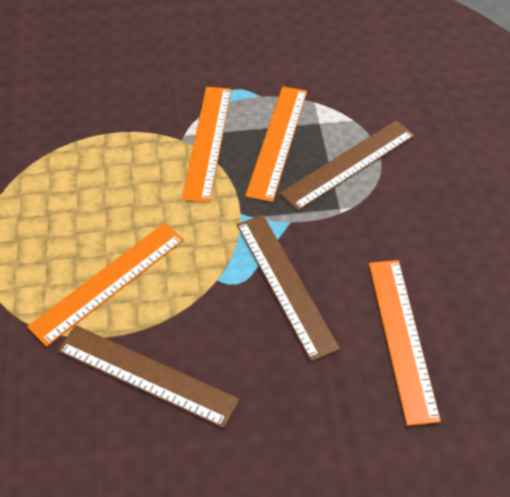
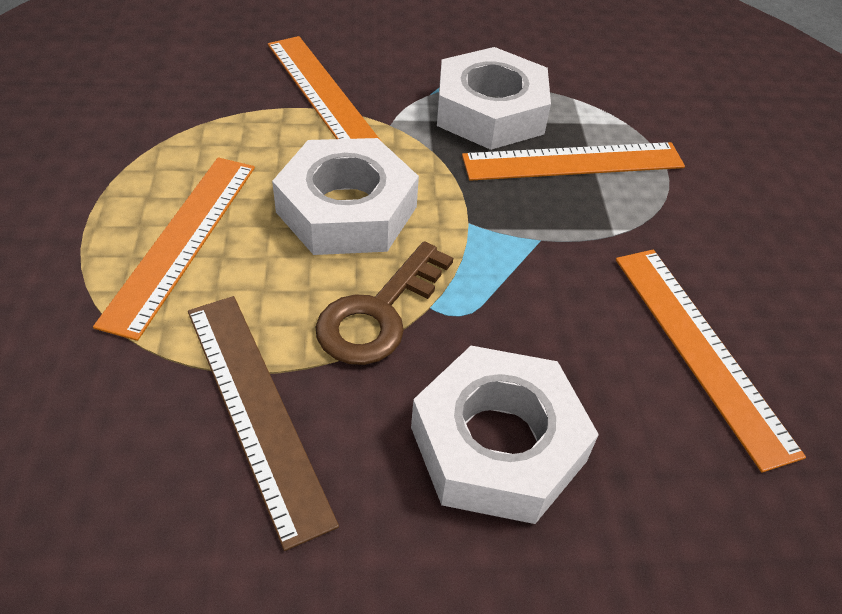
brown key: none = 0 -> [315,241,453,365] = 1
brown ruler: [58,325,240,428] [237,215,340,362] [280,120,415,211] = 3 -> [188,296,339,551] = 1
white nut: none = 0 -> [272,138,419,255] [411,346,599,524] [437,47,551,150] = 3

